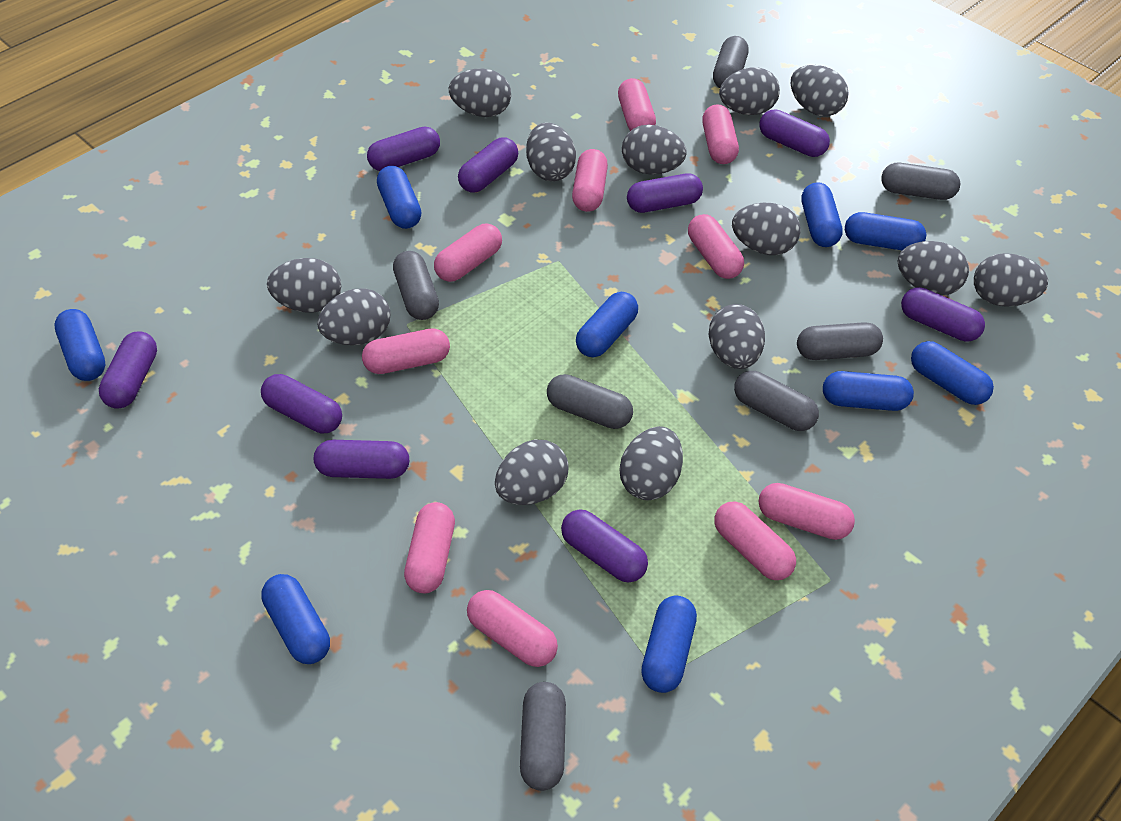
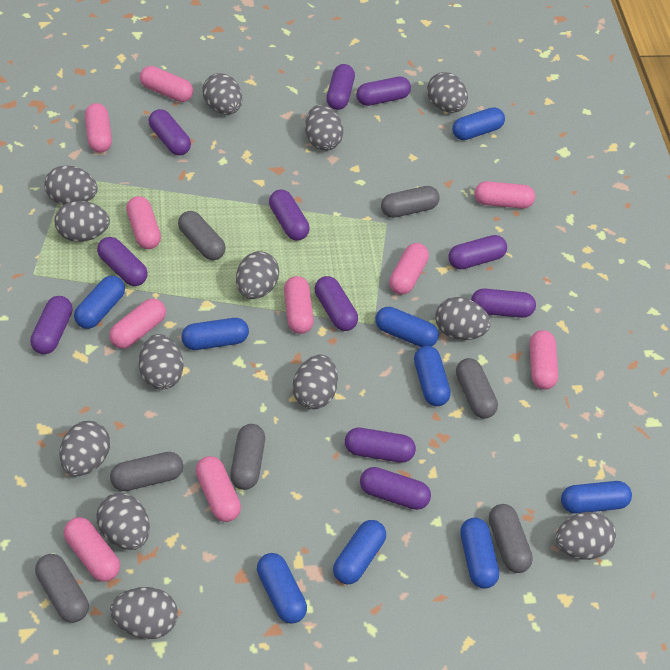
purple capsule: [99,331,157,409] [261,374,342,433] [314,440,409,479] [367,127,440,171] [458,137,518,193] [561,510,648,582] [627,173,703,213] [759,109,830,157] [901,287,985,342] = 9 -> [30,296,73,354] [97,237,148,286] [149,109,191,155] [269,190,310,240] [315,276,358,331] [326,64,355,110] [345,428,416,463] [356,76,411,106] [360,467,431,510] [448,235,507,269] [471,289,536,318] = 11

